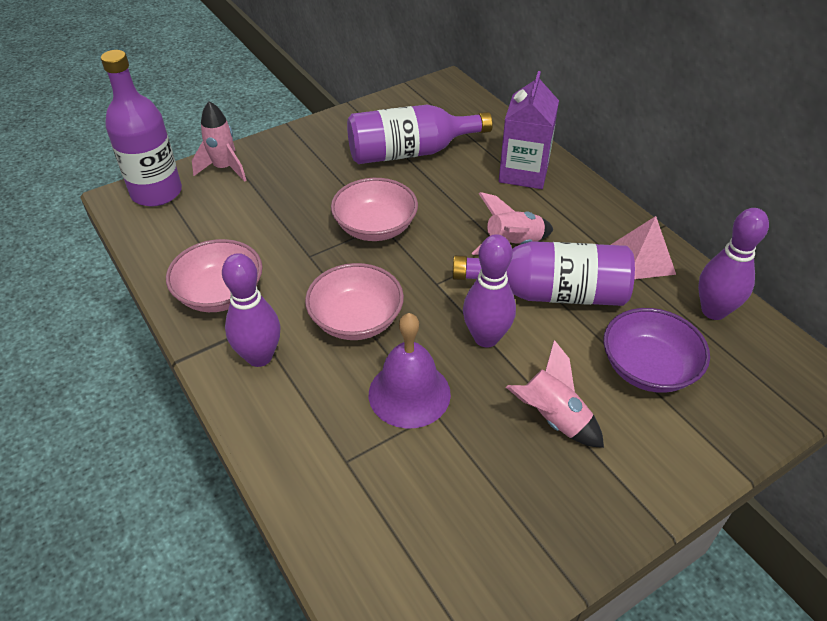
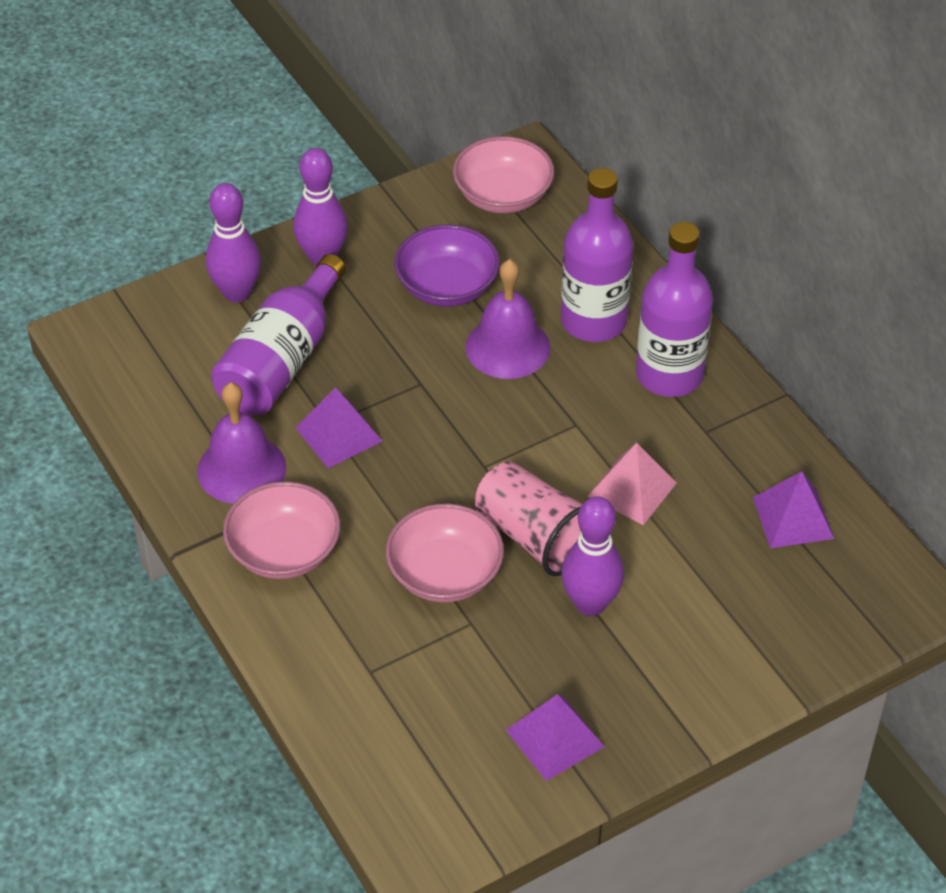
pink cup: none = 0 -> [475,461,582,576] = 1
pink rocket: [192,101,246,182] [472,192,553,255] [506,340,604,448] = 3 -> none = 0
purple bell: [369,313,451,429] = 1 -> [197,382,286,504] [466,259,550,379] = 2
purple carton: [499,71,559,189] = 1 -> none = 0
purple pyramid: none = 0 -> [296,387,382,469] [506,694,605,781] [753,471,834,548] = 3

